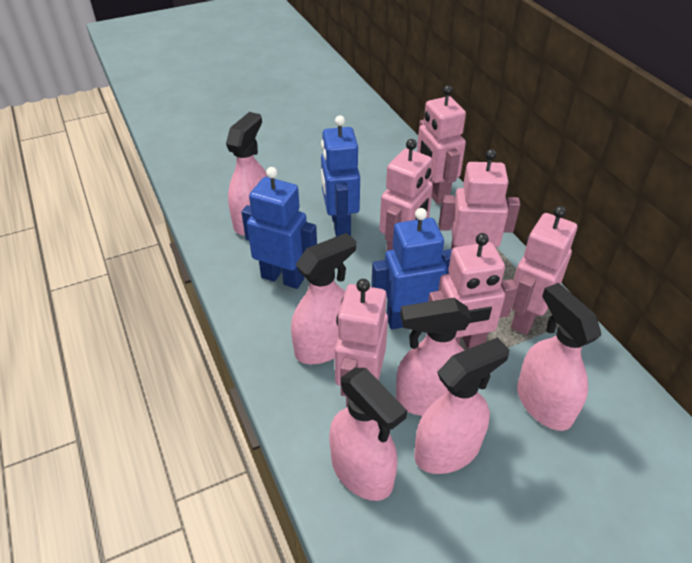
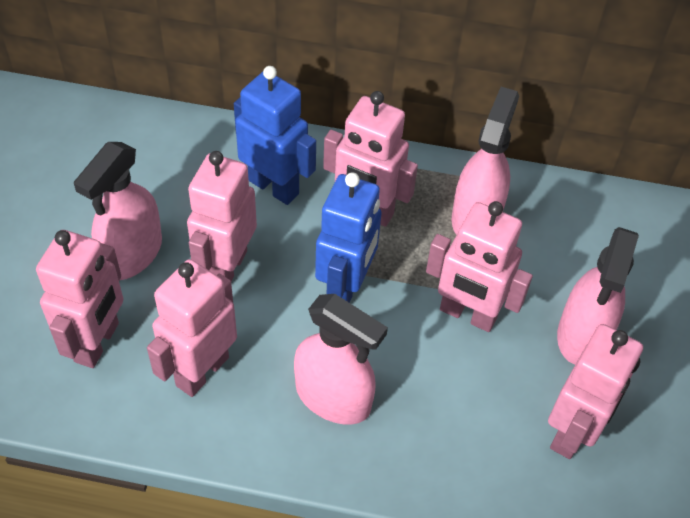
blue robot: [241,167,317,289] [321,115,360,237] [371,208,452,330] = 3 -> [234,66,316,205] [315,172,381,303] = 2
pink spray bottle: [226,112,268,236] [291,233,356,364] [329,368,407,501] [396,298,472,416] [414,337,509,474] [517,283,601,431] = 6 -> [74,142,162,280] [294,294,388,425] [451,87,519,235] [557,227,639,365] = 4

